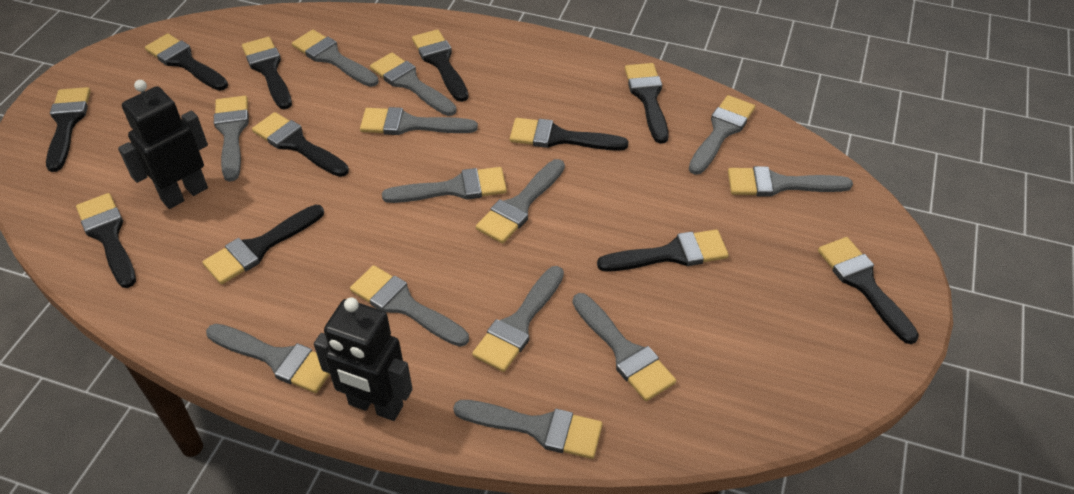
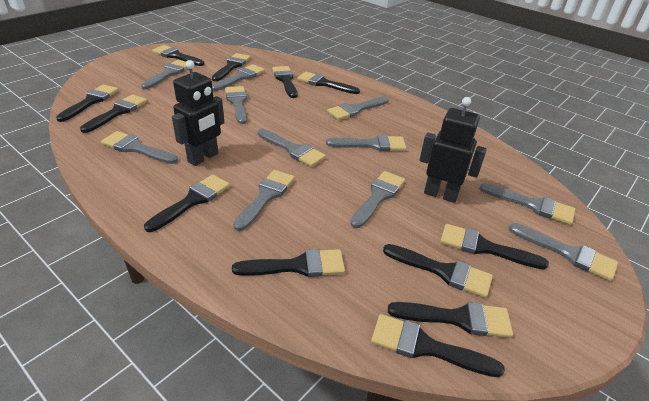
black brush: [46,87,91,172] [76,193,136,288] [145,33,228,91] [202,204,324,284] [242,37,292,109] [252,112,349,177] [412,29,469,102] [510,118,628,151] [597,229,729,272] [625,63,669,144] [818,237,919,344] = 11 -> [56,84,119,122] [80,94,147,133] [144,174,230,232] [152,45,204,66] [212,53,251,81] [232,249,345,277] [272,66,297,98] [297,72,360,94] [371,314,505,377] [383,244,493,298] [388,302,513,338] [440,224,549,269] = 12
grey brush: [206,324,330,393] [214,96,249,182] [292,30,379,87] [350,265,469,347] [360,107,478,135] [370,53,457,116] [382,167,507,203] [453,400,603,459] [472,266,564,372] [476,159,565,243] [573,293,676,401] [689,95,755,175] [728,166,853,197] = 13 -> [101,131,178,164] [141,60,187,89] [212,64,265,91] [225,86,247,124] [233,170,295,231] [258,129,326,167] [326,135,406,151] [327,96,389,120] [350,171,405,228] [479,183,575,225] [509,223,618,281] = 11

